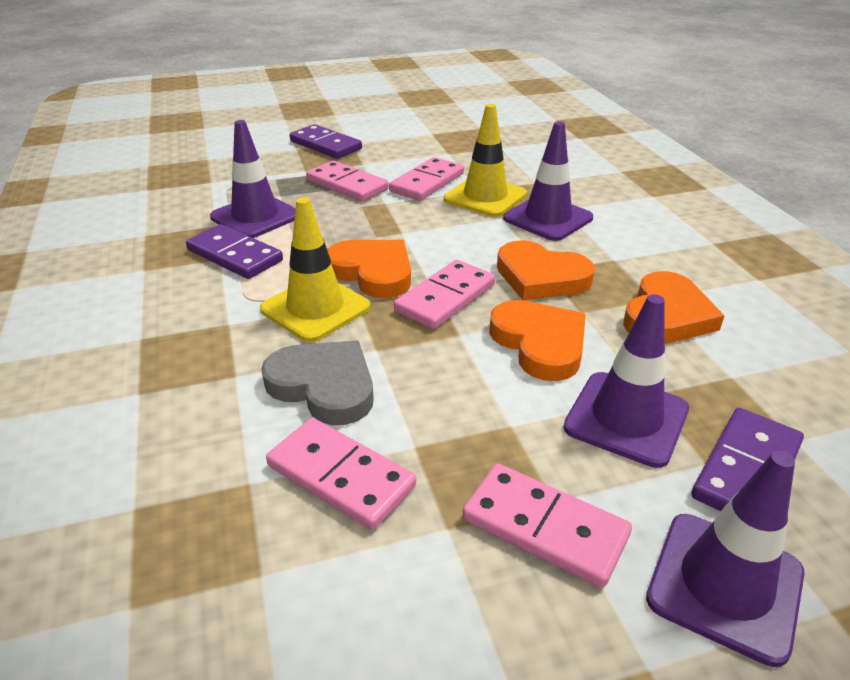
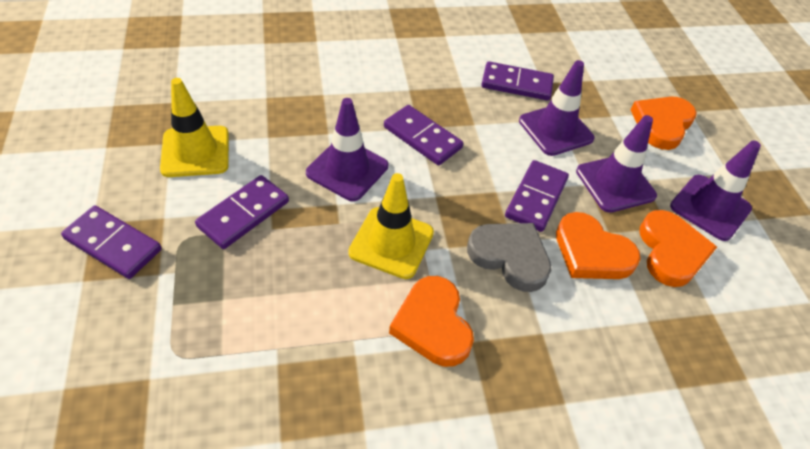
pink domino: [266,418,416,530] [306,161,389,202] [389,157,464,201] [394,260,495,329] [463,464,632,588] = 5 -> none = 0
purple domino: [186,224,283,279] [290,124,362,159] [691,408,804,511] = 3 -> [61,206,162,279] [195,175,289,249] [384,105,463,165] [481,61,554,101] [505,160,569,232] = 5

